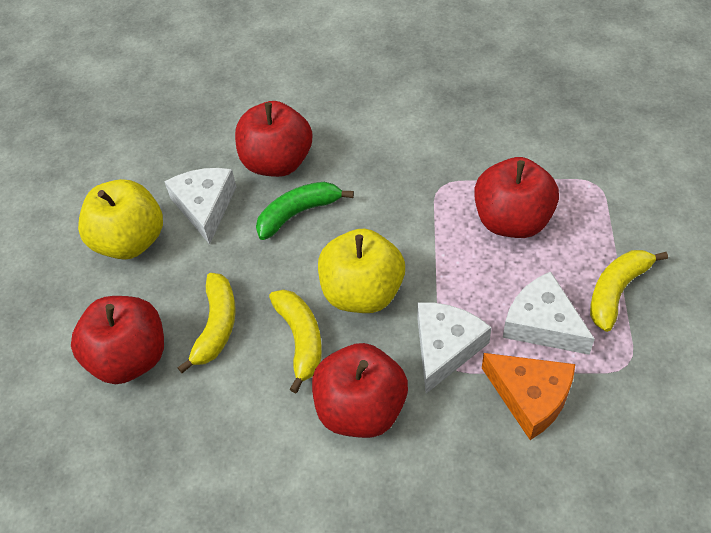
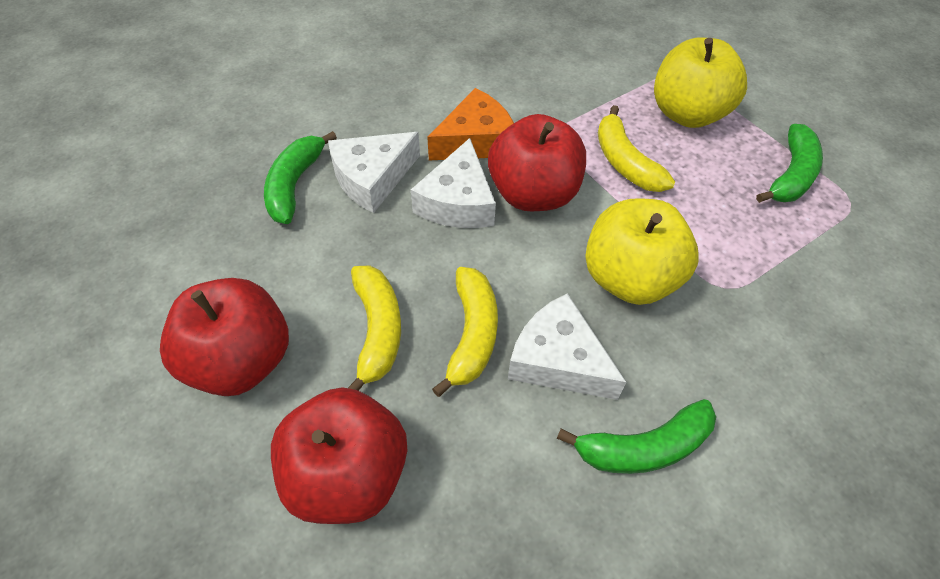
green banana: [256,182,354,240] = 1 -> [264,131,337,224] [557,399,716,474] [756,124,823,203] = 3
red apple: [71,296,164,384] [235,101,312,177] [312,343,408,438] [474,157,559,238] = 4 -> [160,278,289,396] [271,387,407,524] [488,114,586,211] = 3

